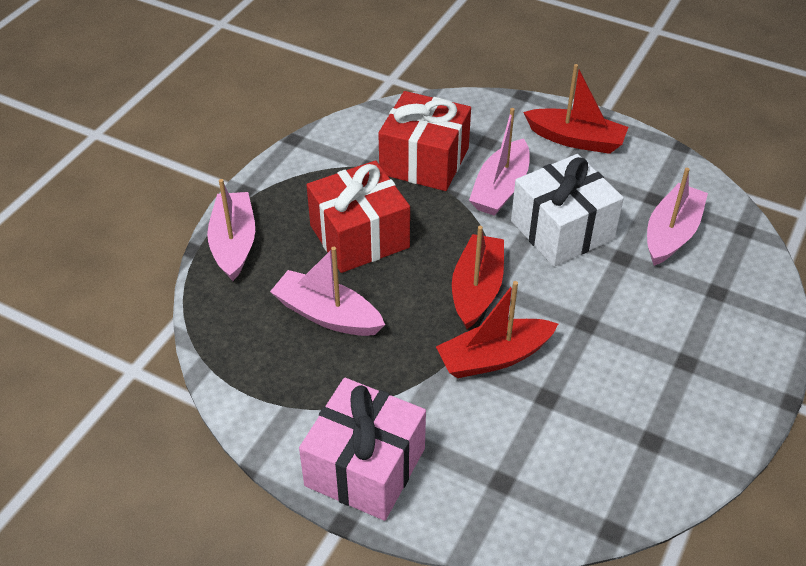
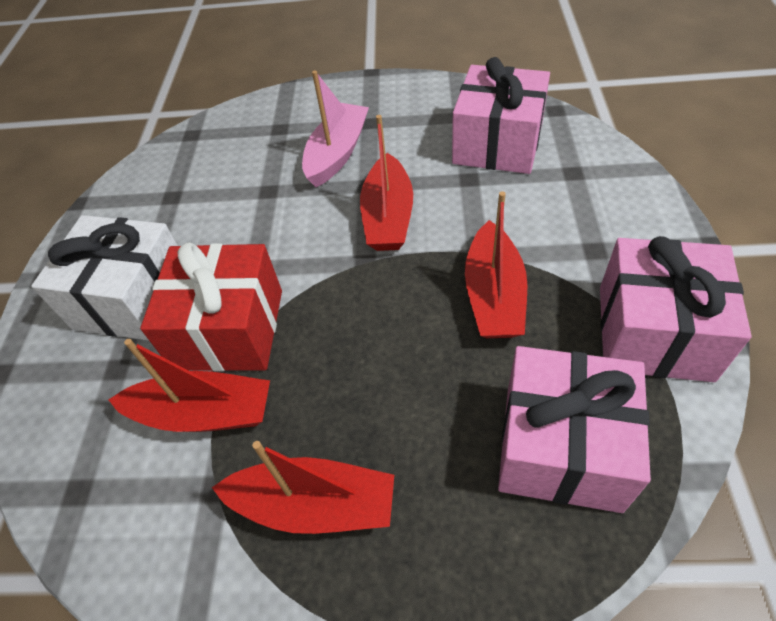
pink boat: [207,179,255,281] [270,247,385,336] [469,108,530,216] [647,168,708,266] = 4 -> [302,71,369,187] = 1
pink gift: [299,378,426,521] = 1 -> [452,57,550,174] [498,346,651,513] [600,236,752,382] = 3
red boat: [436,281,558,378] [452,226,504,329] [523,64,628,154] = 3 -> [108,339,270,432] [212,441,394,534] [360,115,413,251] [465,191,527,338] = 4
red gift: [307,160,410,273] [378,91,471,191] = 2 -> [140,242,282,371] = 1

